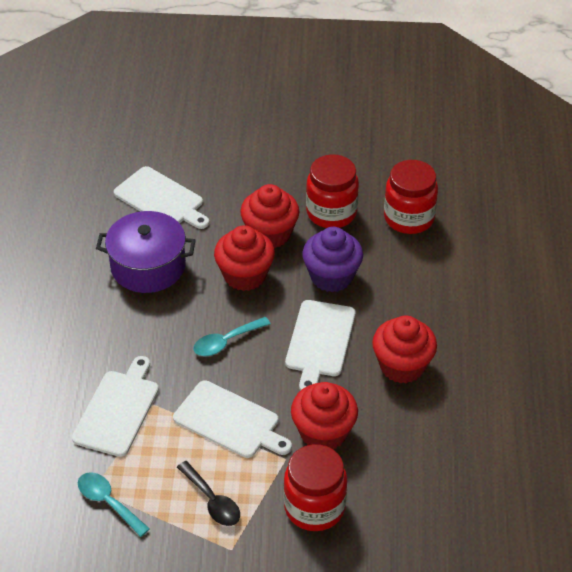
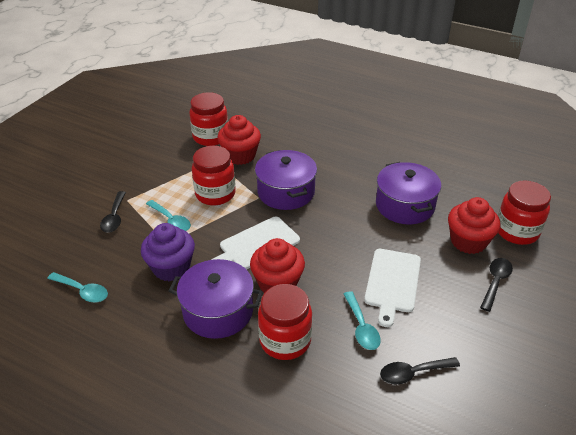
black spoon: [177,461,240,526] = 1 -> [100,191,126,233] [380,357,460,384] [480,258,513,312] = 3
purple pot: [96,211,196,293] = 1 -> [169,259,263,339] [255,150,317,210] [376,162,441,224] = 3
red cupcake: [214,225,275,291] [240,184,299,248] [291,382,358,449] [372,315,437,384] = 4 -> [217,115,261,165] [250,238,305,293] [448,197,500,254] = 3
red jar: [284,444,347,531] [306,154,359,228] [384,160,438,234] = 3 -> [189,92,228,146] [192,146,236,205] [258,284,312,360] [498,180,551,245] = 4
turquoise spoon: [78,472,150,537] [193,317,271,356] = 2 -> [47,272,108,303] [146,200,191,231] [344,291,381,350] = 3
white cutting board: [72,356,159,457] [114,166,209,229] [173,380,292,458] [285,300,356,391] = 4 -> [211,217,300,270] [364,249,421,327] = 2

